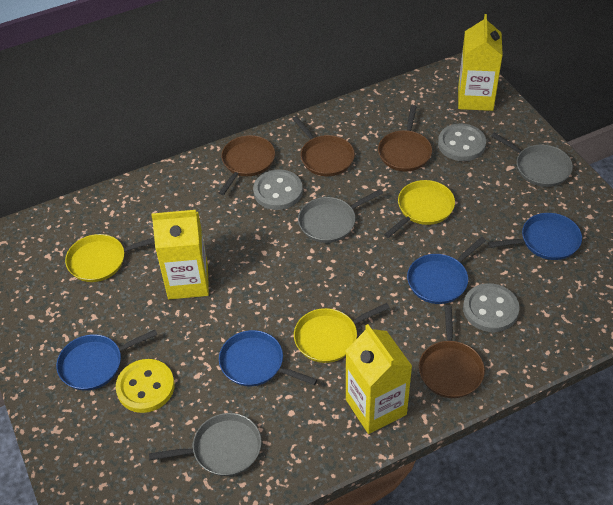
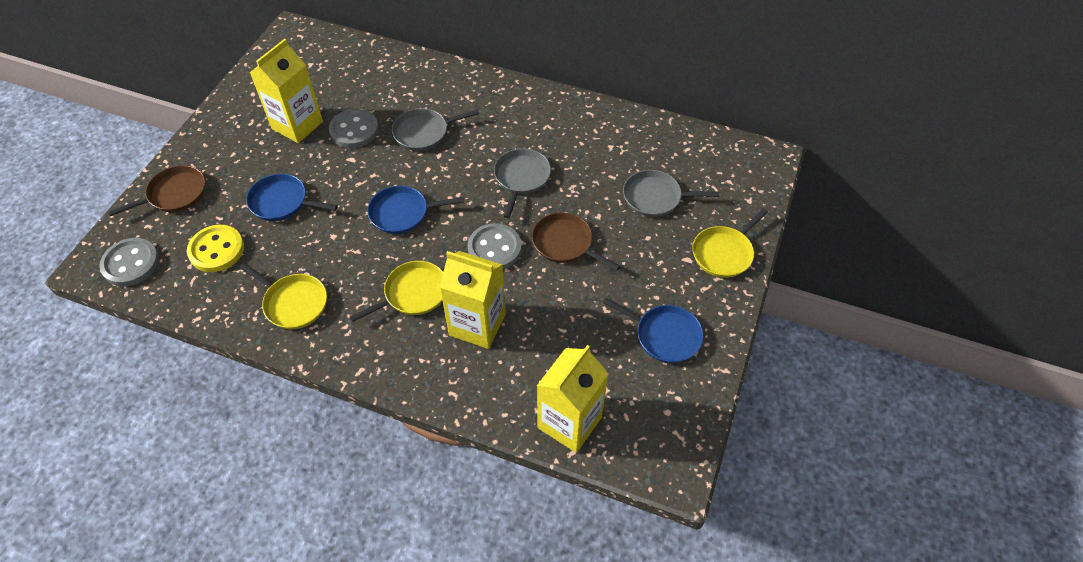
blue pan: [56,330,157,391] [219,330,317,386] [407,237,486,304] [488,213,582,260] = 4 -> [246,174,338,221] [367,186,464,234] [603,298,703,363] = 3
brown pan: [219,135,275,195] [292,116,355,176] [378,105,432,171] [419,305,485,398] = 4 -> [108,165,205,216] [532,212,620,271] = 2

